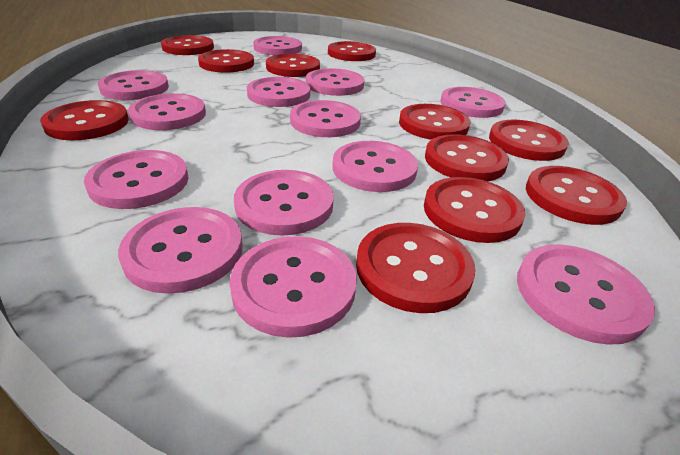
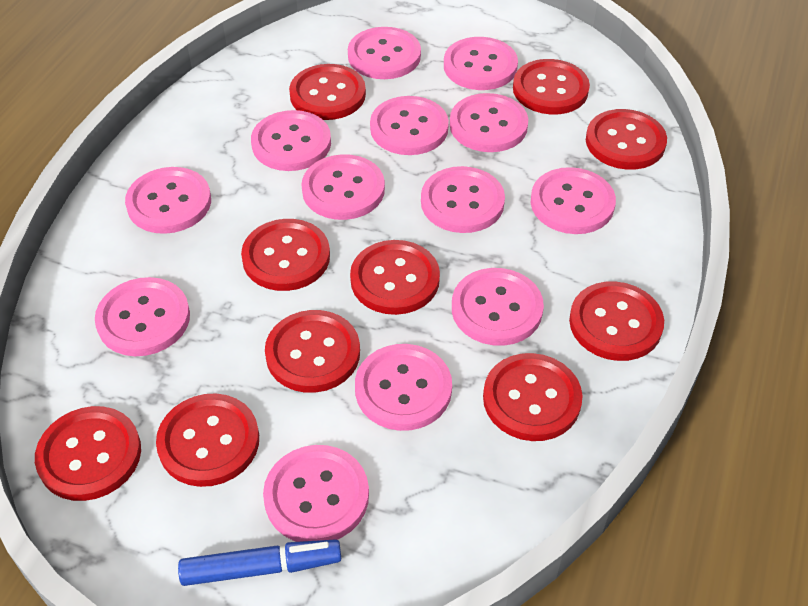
blue marker: none = 0 -> [178,539,341,586] = 1
red button: [40,100,129,140] [161,35,214,55] [198,49,254,73] [266,53,320,77] [328,41,376,61] [356,223,476,313] [399,104,471,140] [424,177,525,243] [425,134,509,181] [489,120,569,161] [526,166,627,225] = 11 -> [35,406,141,501] [156,393,259,487] [241,219,330,291] [265,310,360,393] [289,64,366,120] [350,240,440,315] [483,353,582,441] [513,59,590,114] [569,281,664,361] [586,109,667,170] = 10

